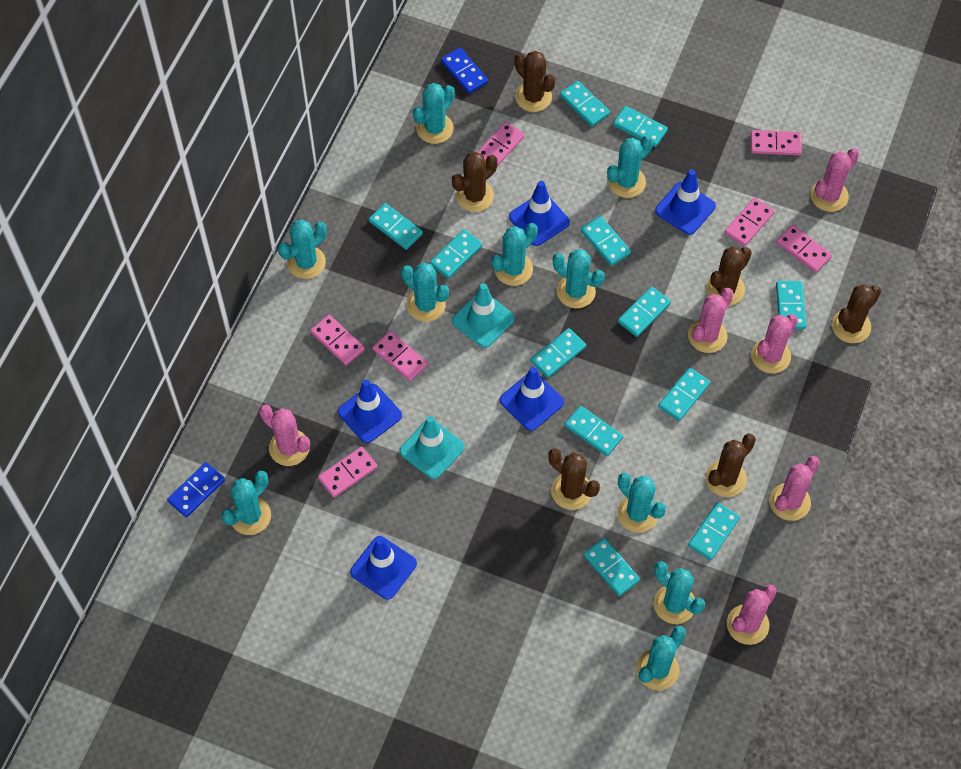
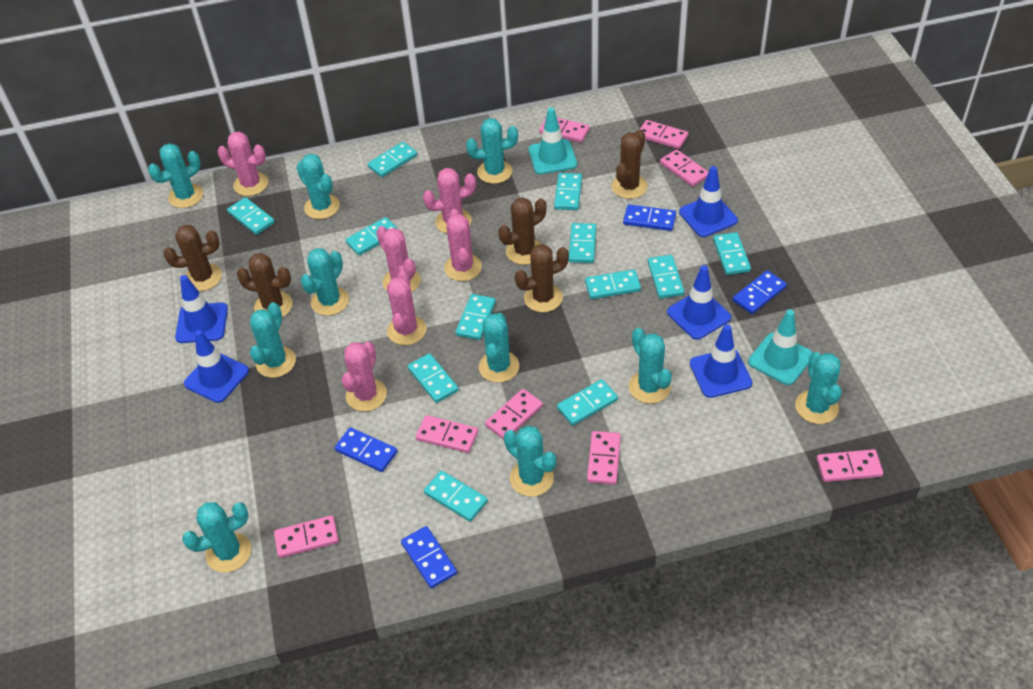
blue domino: [167,462,225,517] [441,48,488,93] = 2 -> [335,427,397,472] [401,526,457,588] [623,205,676,231] [733,270,787,314] = 4
brown cactus: [452,152,498,212] [515,51,555,112] [548,448,600,510] [706,246,752,306] [706,433,756,497] [832,284,881,343] = 6 -> [164,225,222,291] [237,253,293,317] [498,197,546,265] [515,244,569,312] [612,130,648,199] = 5
pink domino: [310,315,365,365] [318,447,378,498] [372,331,428,381] [477,122,525,166] [724,198,774,247] [750,130,802,156] [776,225,832,273] = 7 -> [274,515,339,558] [416,415,478,453] [485,389,543,440] [539,118,590,143] [587,431,621,485] [639,120,688,149] [660,149,708,187] [817,449,883,482] = 8

